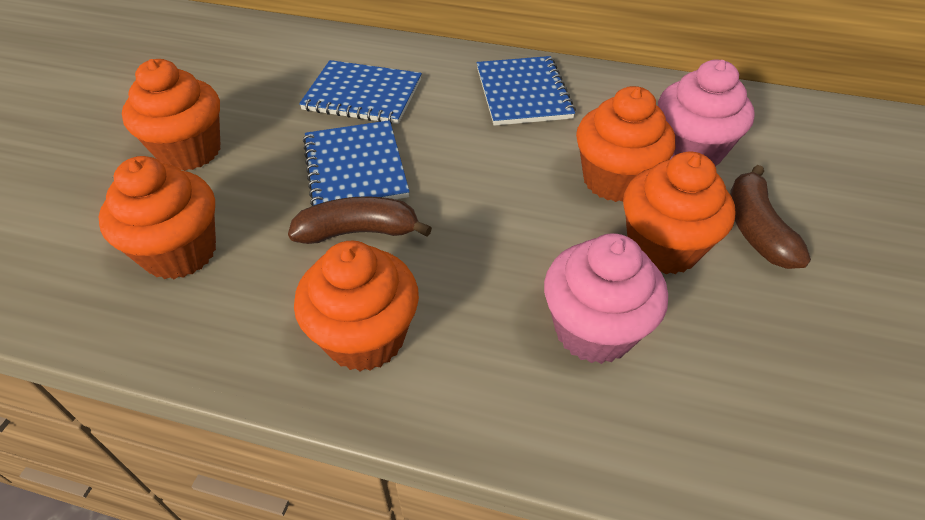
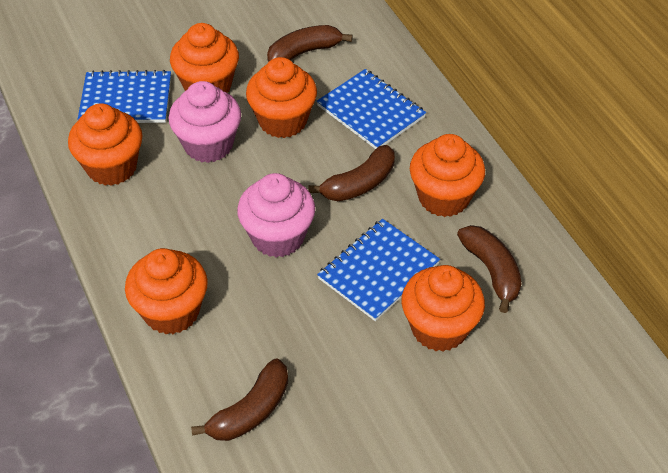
brown banana: [288,196,432,244] [730,165,811,269] = 2 -> [191,359,288,441] [267,25,353,62] [309,145,395,201] [457,225,521,313] = 4
orange cupcake: [98,156,216,279] [122,59,220,171] [294,241,419,371] [576,86,675,202] [623,152,735,274] = 5 -> [68,103,143,186] [125,248,208,334] [170,23,239,93] [246,57,317,138] [402,265,485,352] [410,134,485,217] = 6

